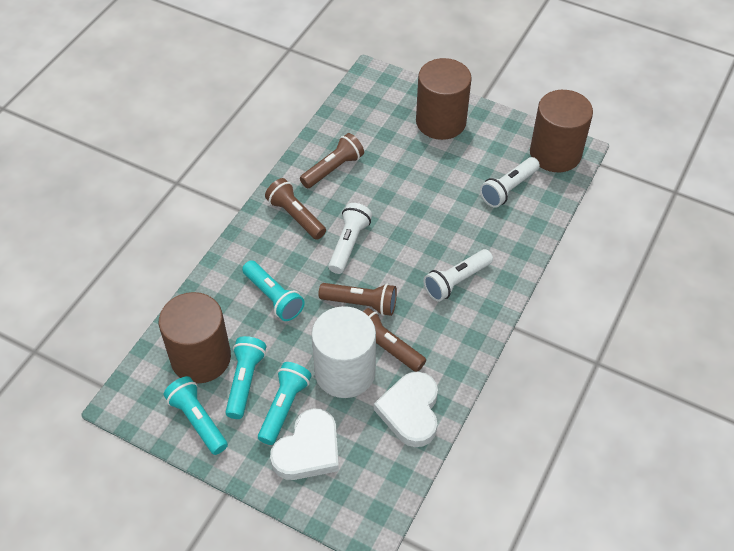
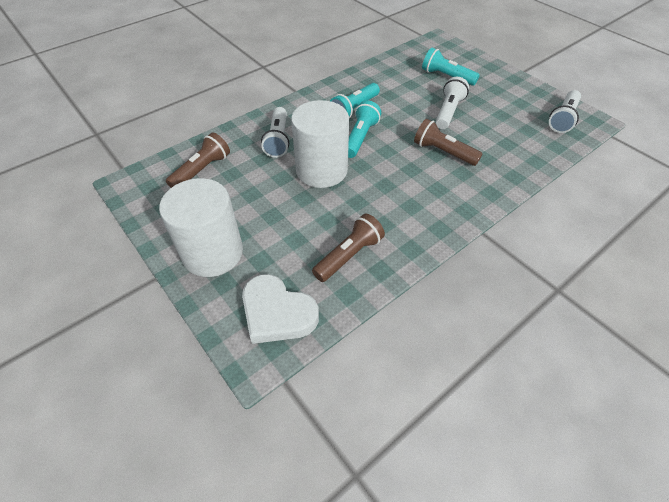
brown cylinder: [159,292,231,383] [416,58,472,140] [530,90,593,172] = 3 -> none = 0
brown flashlight: [265,178,326,240] [300,133,364,188] [318,283,397,316] [363,308,426,372] = 4 -> [166,132,230,188] [312,214,385,282] [414,119,482,166] = 3
turquoise flashlight: [164,376,228,455] [225,336,266,419] [242,261,305,321] [258,362,311,445] = 4 -> [330,83,380,118] [348,100,381,158] [422,48,480,86] = 3
white cylinder: [311,306,376,398] = 1 -> [159,178,243,277] [291,100,349,188] = 2
white heart: [270,408,339,480] [374,372,438,447] = 2 -> [242,274,319,344] = 1

